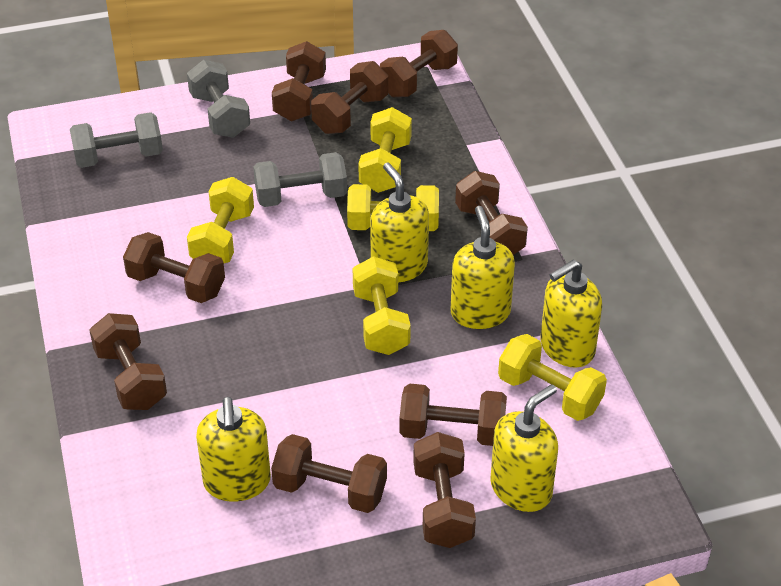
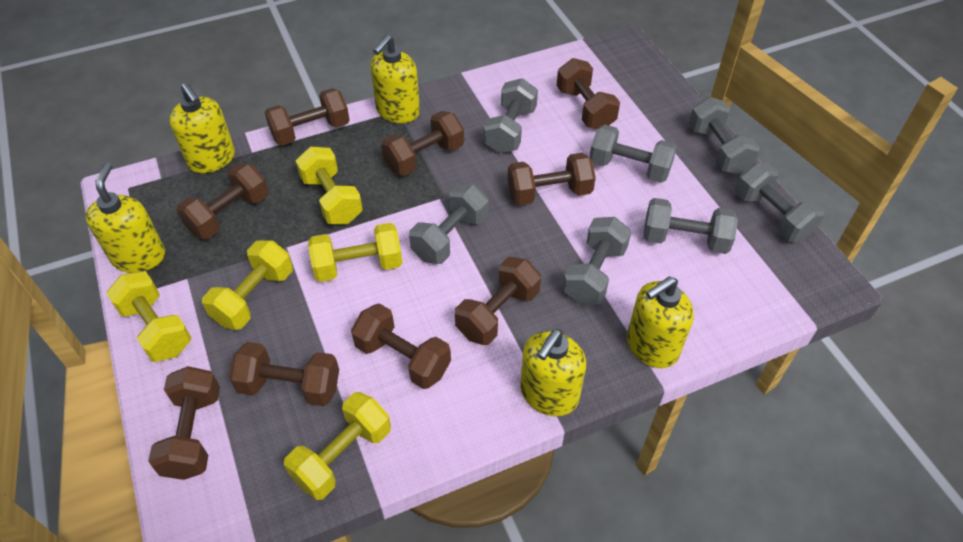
grey dumbbell: [70,112,163,168] [187,60,250,138] [253,152,347,207] = 3 -> [409,184,488,264] [484,78,538,153] [563,217,631,304] [589,125,677,183] [644,198,738,254] [689,97,760,174] [735,163,824,242] = 7

